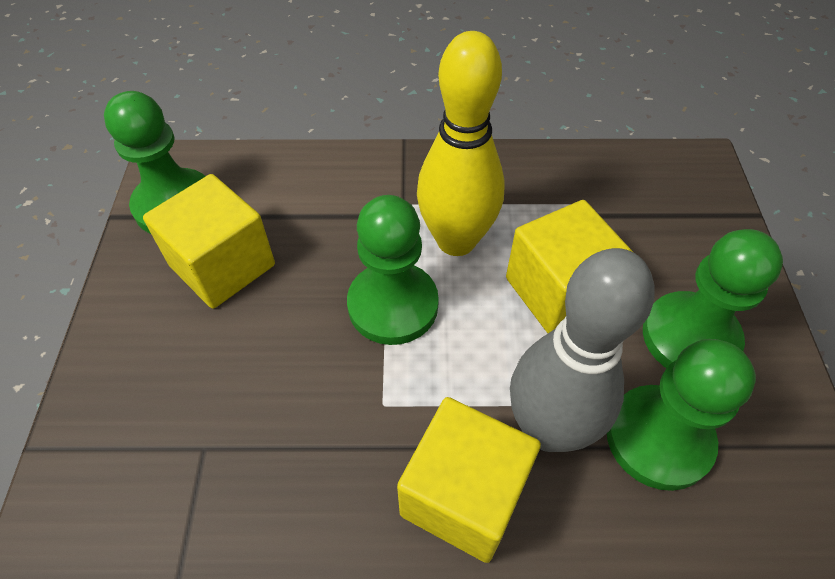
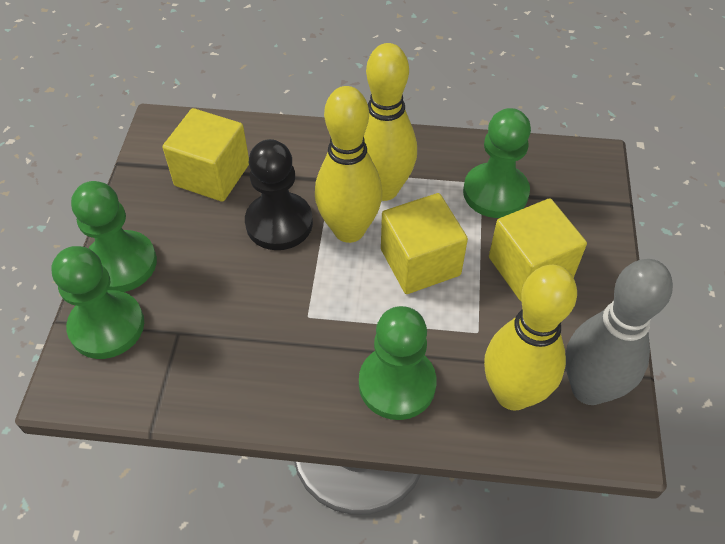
black pawn: none = 0 -> [245,139,313,250] = 1
yellow bowling pin: [417,31,505,256] = 1 -> [315,86,382,243] [364,43,417,201] [484,265,577,411] = 3

